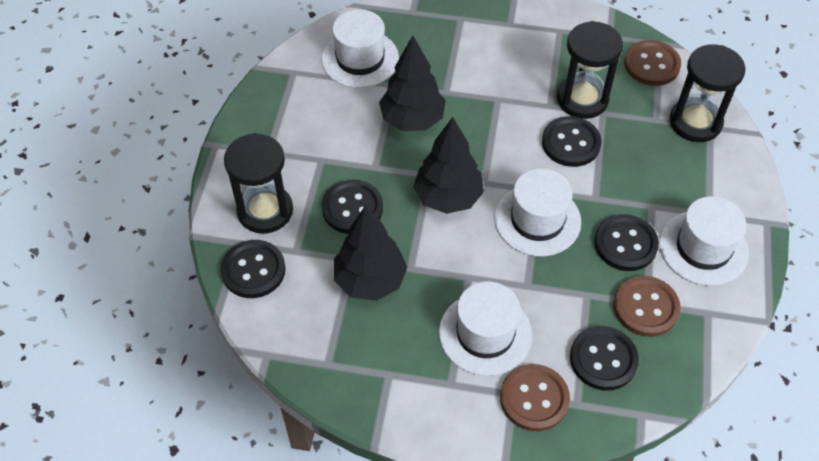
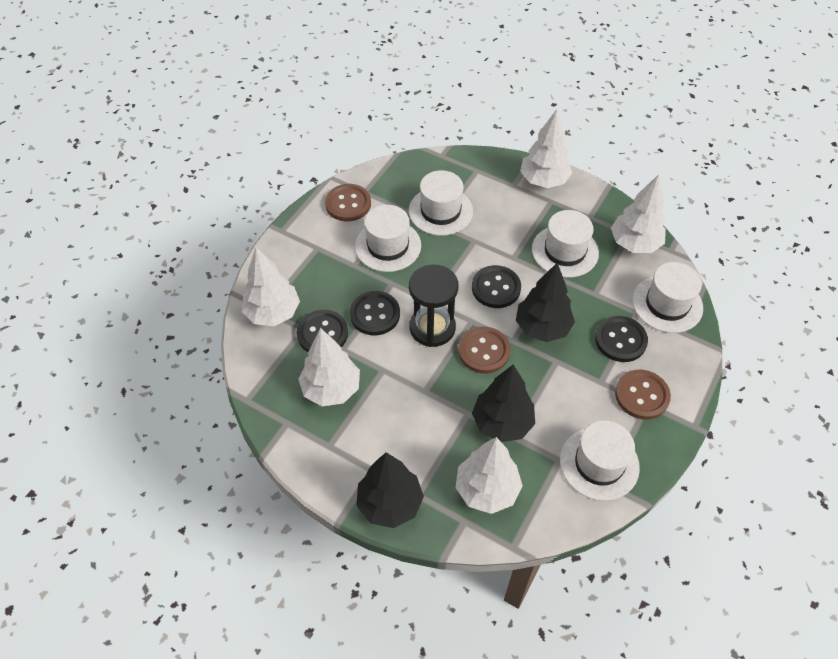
black button: [221,240,286,298] [322,180,383,234] [542,116,602,167] [570,326,639,391] [594,214,659,271] = 5 -> [296,310,348,352] [350,291,400,335] [472,265,521,308] [595,316,648,362] = 4
black hourglass: [224,133,293,234] [557,21,623,119] [670,45,745,142] = 3 -> [409,265,458,347] = 1
white hat: [322,9,399,88] [439,281,532,376] [495,169,581,256] [659,196,749,286] = 4 -> [355,205,421,272] [409,170,473,236] [532,210,599,278] [560,420,640,501] [633,262,703,333] = 5
white tree: none = 0 -> [242,247,300,326] [298,328,360,406] [456,437,523,514] [520,109,572,188] [611,174,666,253] = 5

